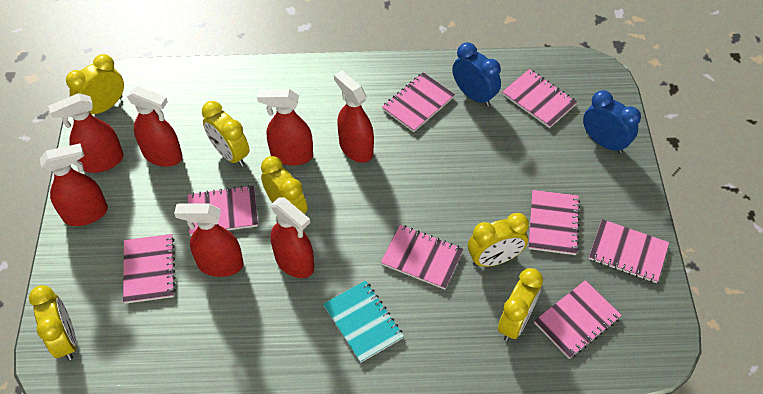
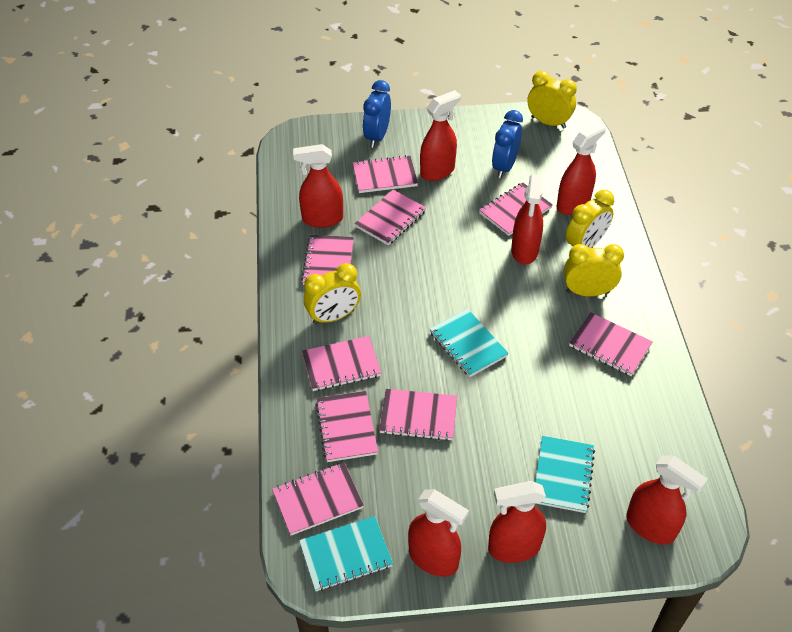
pink notebook: [123,234,176,304] [187,185,258,236] [381,225,463,290] [382,72,455,132] [502,69,577,128] [528,190,580,255] [534,280,622,359] [589,219,669,283] = 8 -> [272,462,364,535] [301,235,354,285] [302,336,381,391] [315,391,378,462] [353,155,418,193] [355,190,426,245] [379,389,457,441] [479,183,553,236] [569,312,653,376] = 9
turquoise notebook: [323,280,404,363] = 1 -> [299,516,393,591] [430,309,509,377] [535,436,595,513] = 3
yellow clock: [29,285,76,360] [66,54,124,114] [202,101,250,167] [261,156,307,214] [468,213,529,267] [498,268,543,341] = 6 -> [303,263,361,324] [527,71,577,129] [564,244,624,296] [566,190,614,248] = 4

